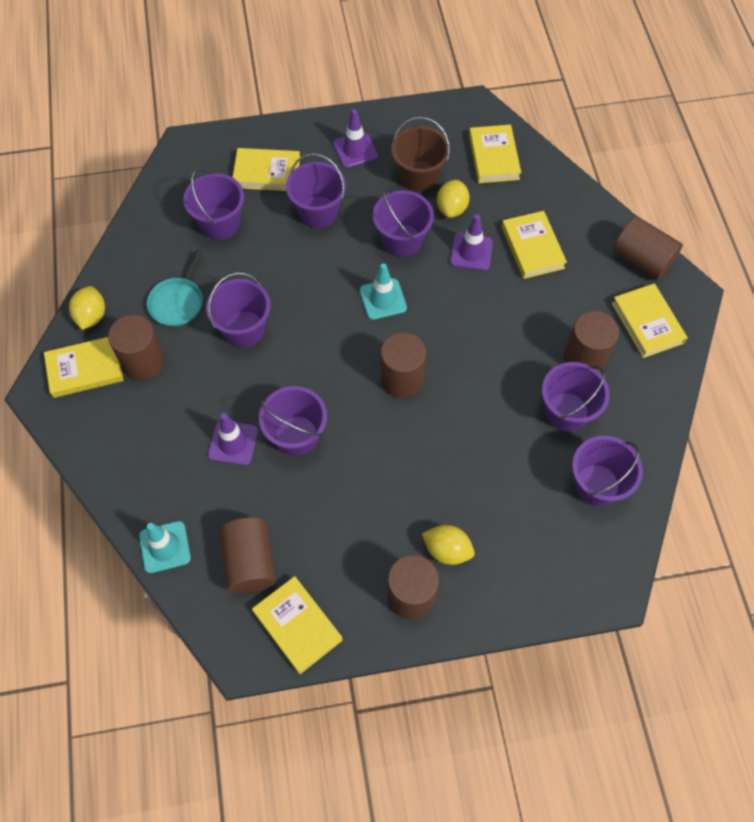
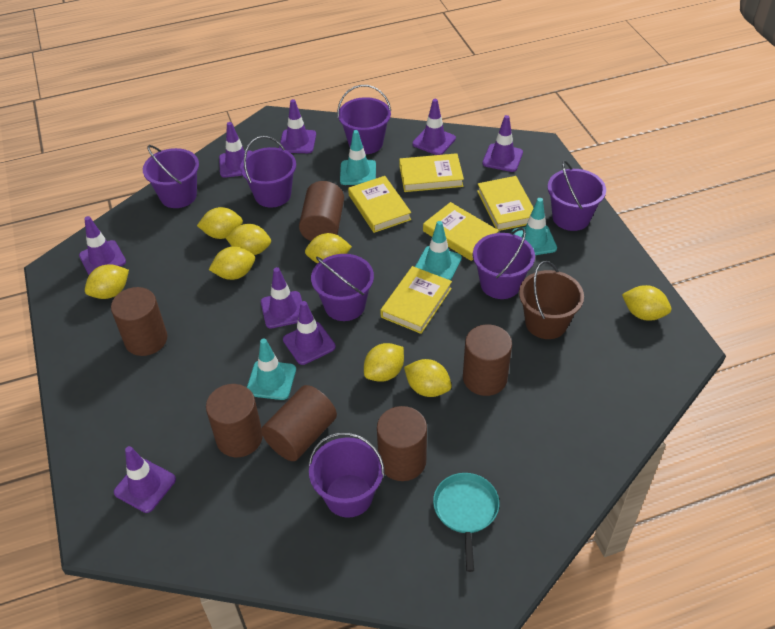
purple traffic cone: [208,413,258,466] [333,109,378,168] [450,214,493,271] = 3 -> [79,216,126,275] [114,446,176,513] [219,122,253,178] [261,267,302,328] [279,99,316,153] [283,301,336,365] [412,99,456,155] [482,115,523,172] = 8
turquoise traffic cone: [139,521,191,573] [360,263,407,320] = 2 -> [247,339,296,400] [340,130,376,185] [415,221,462,280] [512,198,557,255] = 4
yellow book: [44,337,124,398] [232,148,300,191] [252,576,343,674] [469,125,521,183] [502,211,567,279] [612,283,688,358] = 6 -> [348,176,411,233] [380,266,452,334] [399,153,464,192] [423,202,499,261] [477,176,534,231] = 5
yellow lemon: [69,286,105,330] [422,525,475,565] [437,180,470,218] = 3 -> [85,264,129,299] [197,207,243,239] [209,246,255,280] [226,224,271,255] [305,233,352,264] [364,343,404,382] [404,359,452,397] [622,285,671,321] = 8

